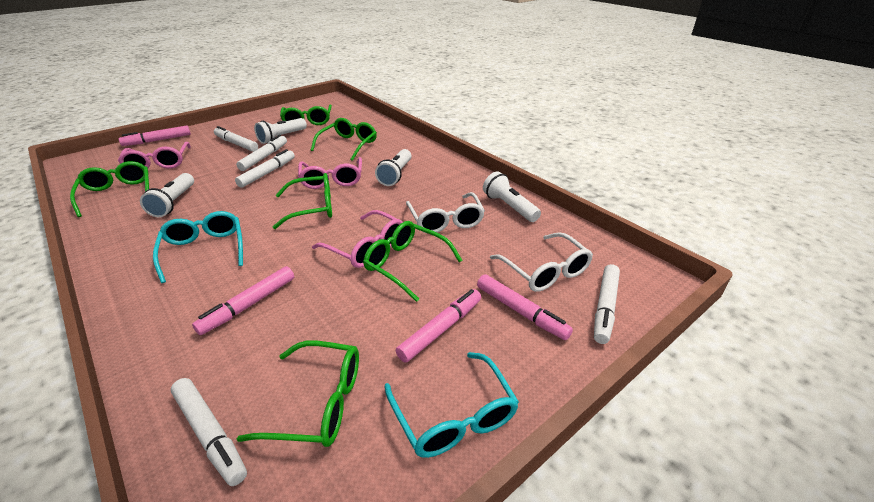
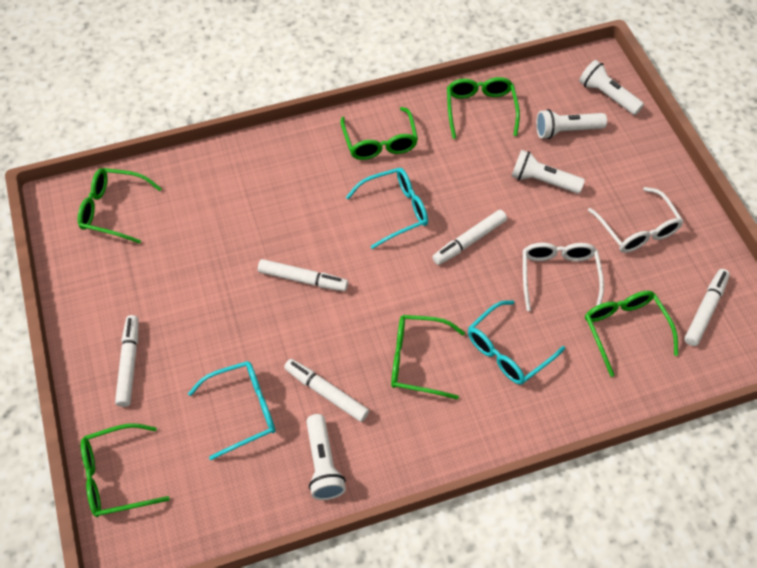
pink glasses: [118,142,191,169] [298,157,362,189] [312,210,403,268] = 3 -> none = 0
pink marker: [119,125,191,146] [192,266,294,335] [396,289,481,362] [477,274,573,340] = 4 -> none = 0
turquoise glasses: [153,211,243,283] [384,352,519,458] = 2 -> [188,361,275,460] [346,168,428,249] [468,300,565,385] = 3

